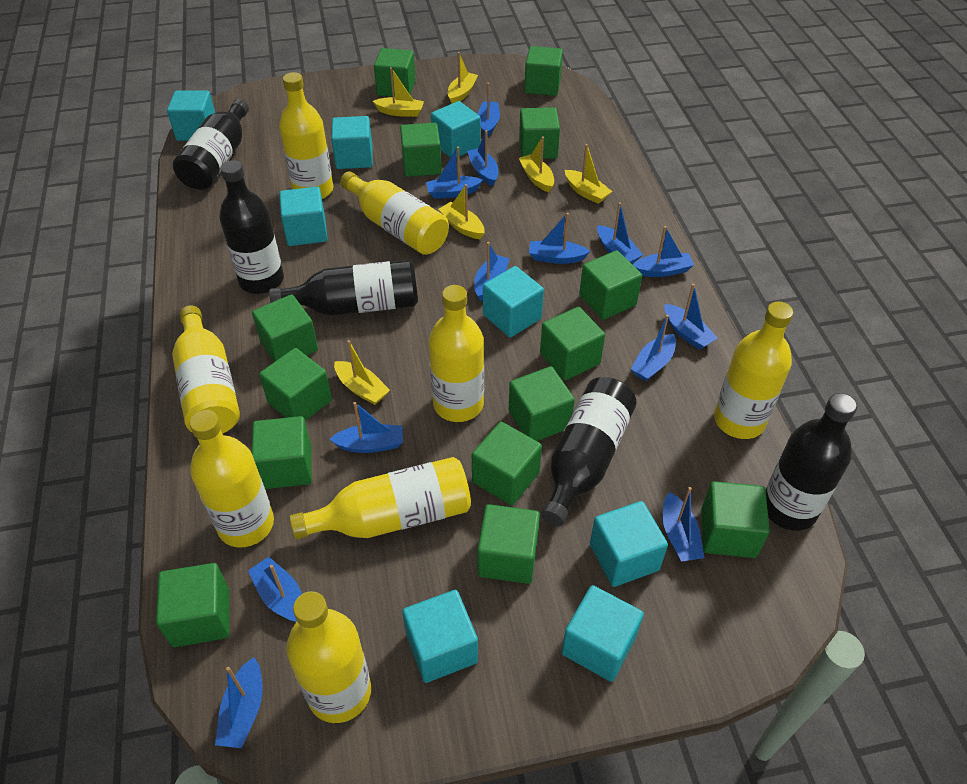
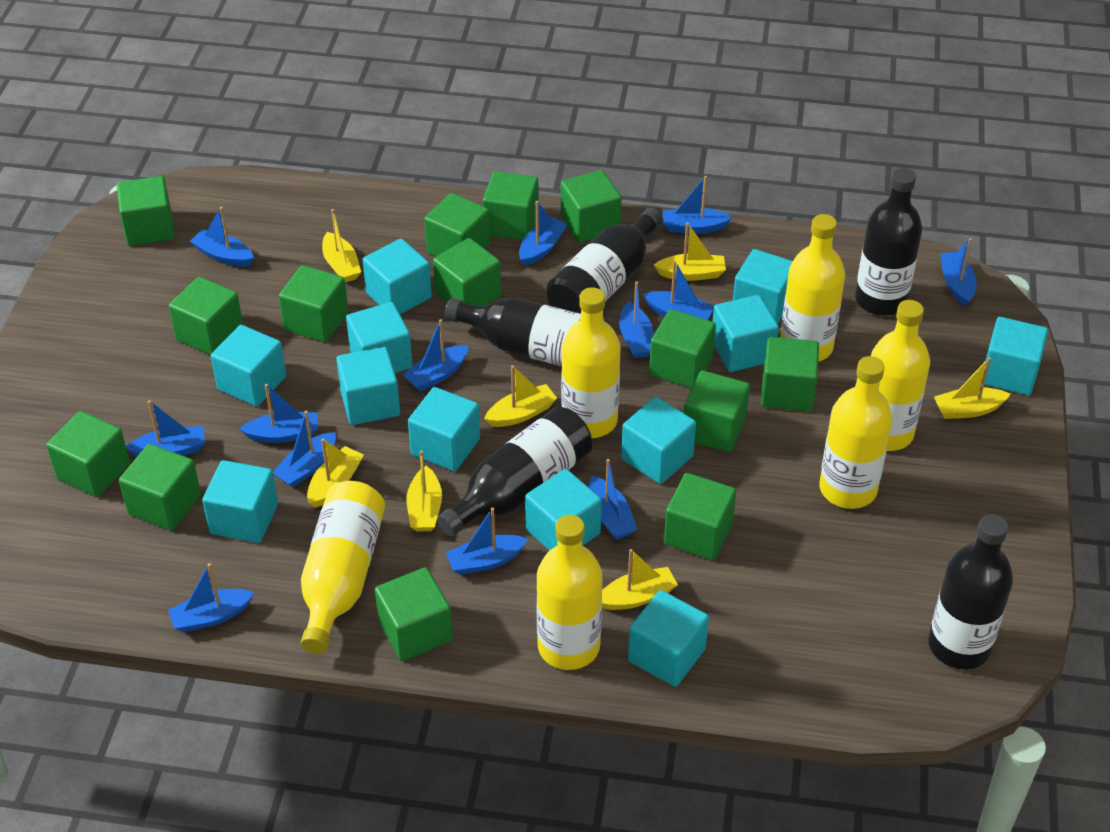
turquoise cube: [167,91,215,141] [279,187,328,246] [331,116,373,169] [402,590,478,683] [431,101,481,158] [483,266,544,338] [562,585,644,682] [590,501,668,587] = 8 -> [202,460,278,543] [211,325,286,407] [336,347,400,425] [346,302,413,373] [363,239,432,314] [408,387,480,471] [525,469,602,551] [621,397,696,484] [628,590,709,687] [713,295,779,372] [733,249,793,324] [981,317,1048,395] = 12
yellow boat: [334,340,390,405] [373,67,424,117] [438,184,484,239] [448,52,478,103] [519,136,554,192] [565,144,612,204] = 6 -> [307,438,364,508] [322,209,361,283] [407,450,442,531] [484,365,557,427] [602,549,678,610] [654,223,726,281] [934,357,1010,419] = 7
yellow bottle: [172,305,240,434] [189,410,274,547] [279,72,333,199] [286,591,371,723] [290,457,471,539] [340,171,449,255] [429,285,484,422] [714,302,793,439] = 8 -> [301,481,385,654] [536,515,603,670] [561,287,621,438] [780,214,845,362] [819,356,892,509] [871,300,930,451] = 6

